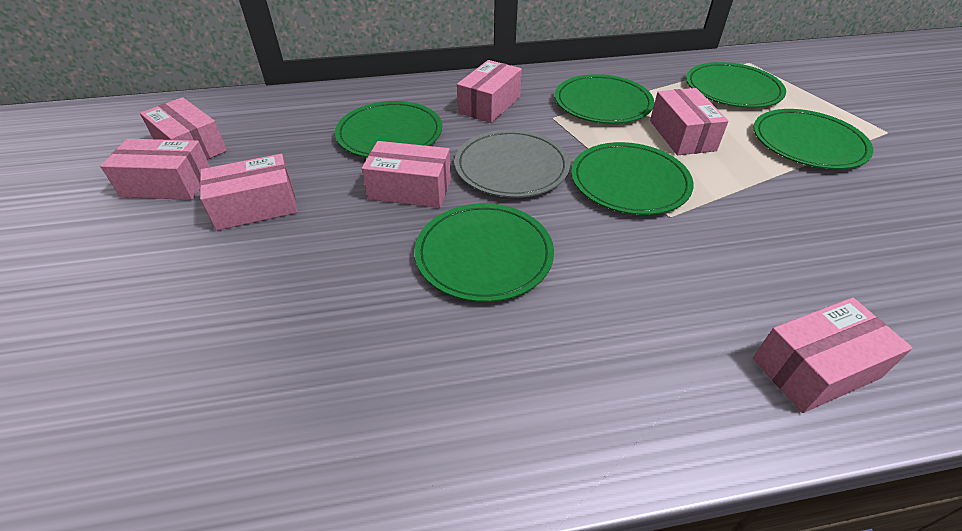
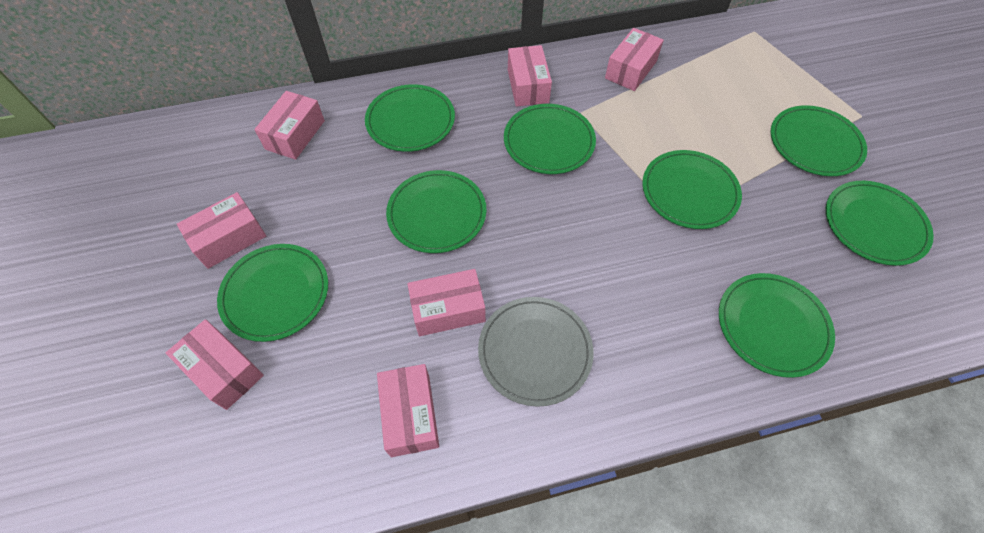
green plate: [335,101,442,158] [414,204,554,302] [555,74,654,124] [571,142,694,215] [686,62,786,108] [753,109,874,169] = 6 -> [217,244,328,342] [365,84,455,152] [386,170,486,253] [504,104,596,174] [642,150,742,229] [719,273,835,378] [771,105,867,176] [826,181,934,266] = 8

